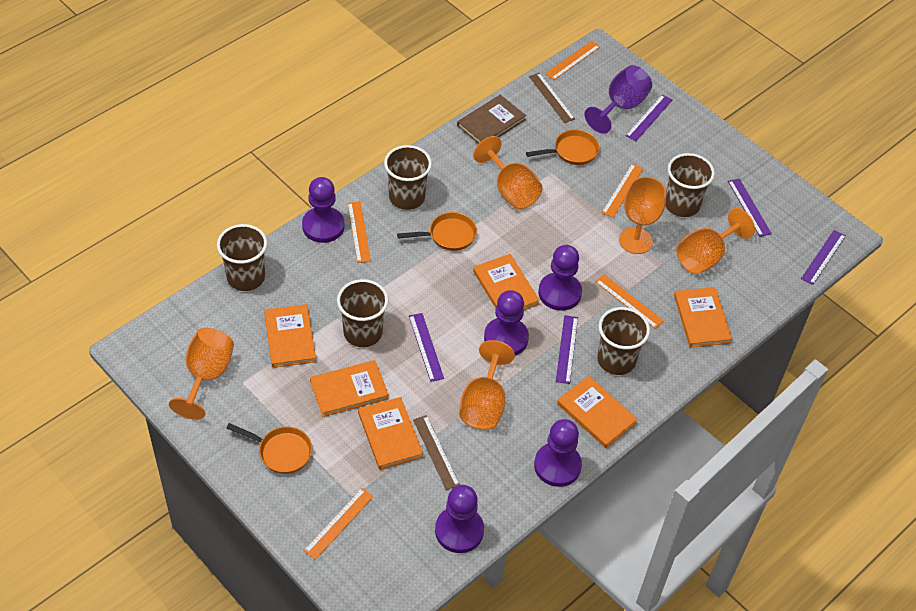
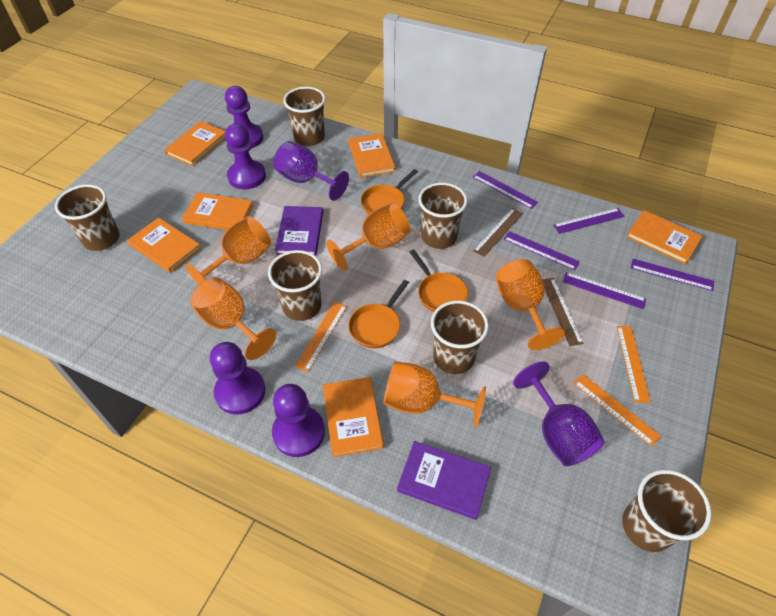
brown book: [457,95,526,144] = 1 -> none = 0
brown cup: [217,224,267,291] [337,279,388,347] [384,145,432,210] [597,307,650,375] [665,153,715,217] = 5 -> [55,184,120,251] [268,250,322,321] [283,87,326,146] [418,183,467,249] [431,300,489,374] [622,470,712,552] = 6
orange ruler: [304,488,374,560] [348,202,371,263] [545,41,600,80] [595,274,664,329] [602,164,644,218] = 5 -> [295,302,347,372] [573,374,661,447] [616,326,651,403] = 3
purple book: none = 0 -> [275,206,323,256] [397,441,491,520] = 2
purple goblet: [584,65,652,134] = 1 -> [273,141,349,201] [513,361,605,466] = 2
purple pawn: [302,177,344,243] [435,485,484,553] [484,290,529,355] [534,419,582,487] [538,245,582,311] = 5 -> [210,342,265,415] [225,86,263,148] [225,124,266,189] [272,384,325,457] = 4

